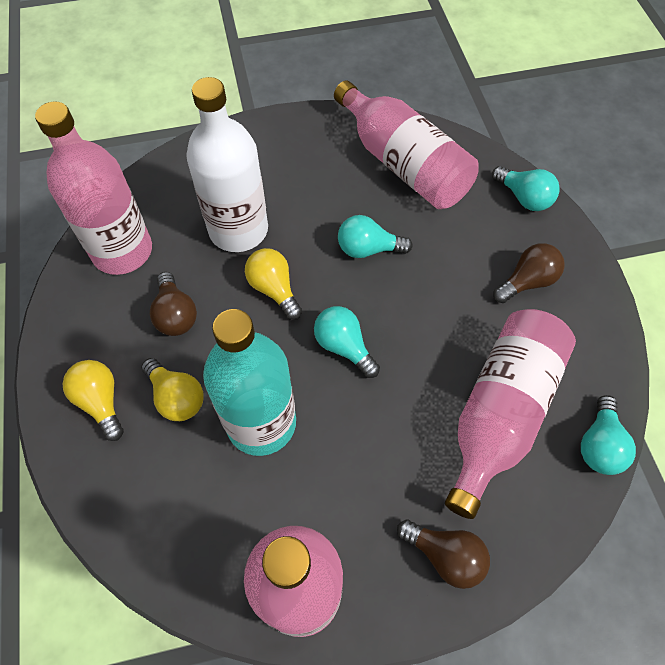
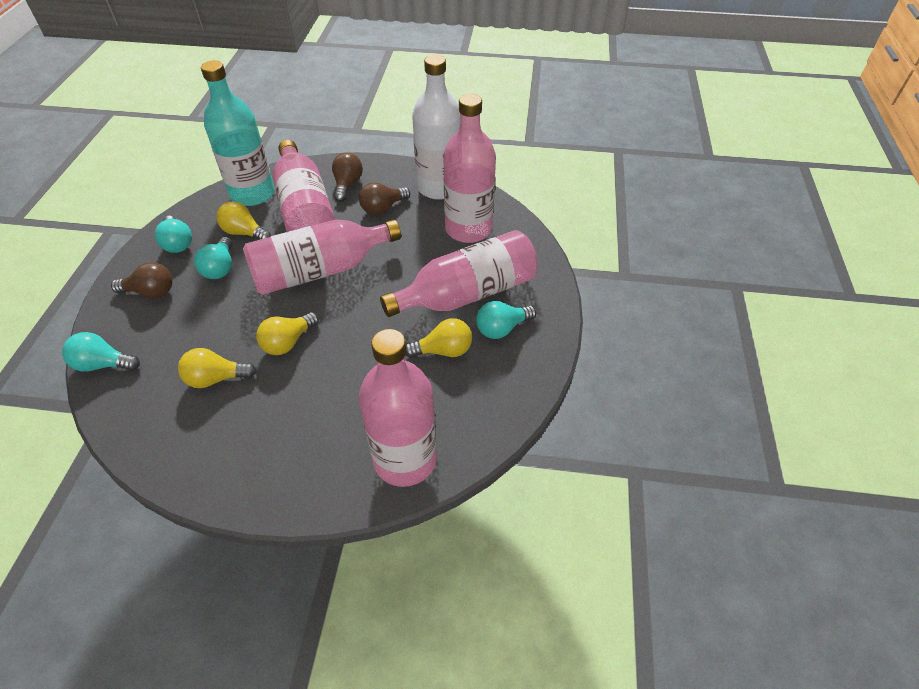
pink bottle: [35,101,152,275] [244,526,343,637] [334,80,478,209] [445,309,576,519] = 4 -> [243,220,401,295] [272,140,335,232] [359,329,437,487] [380,230,538,317] [443,94,496,243] = 5
yellow light bulb: [63,360,124,441] [141,358,204,421] [245,248,302,320] = 3 -> [178,348,256,388] [216,201,271,240] [256,312,319,355] [406,318,472,358] = 4

